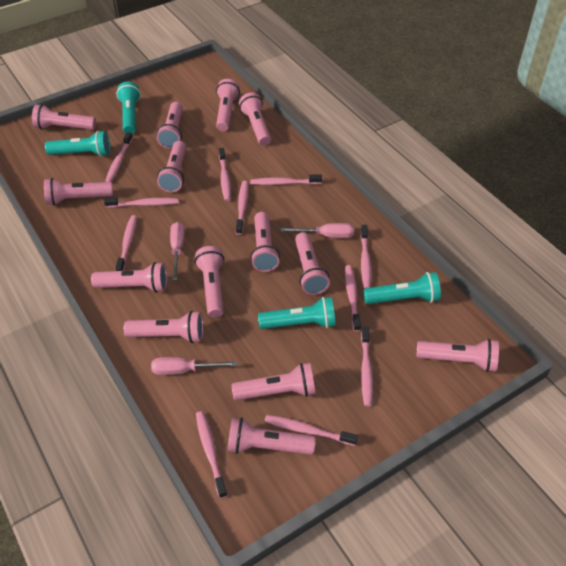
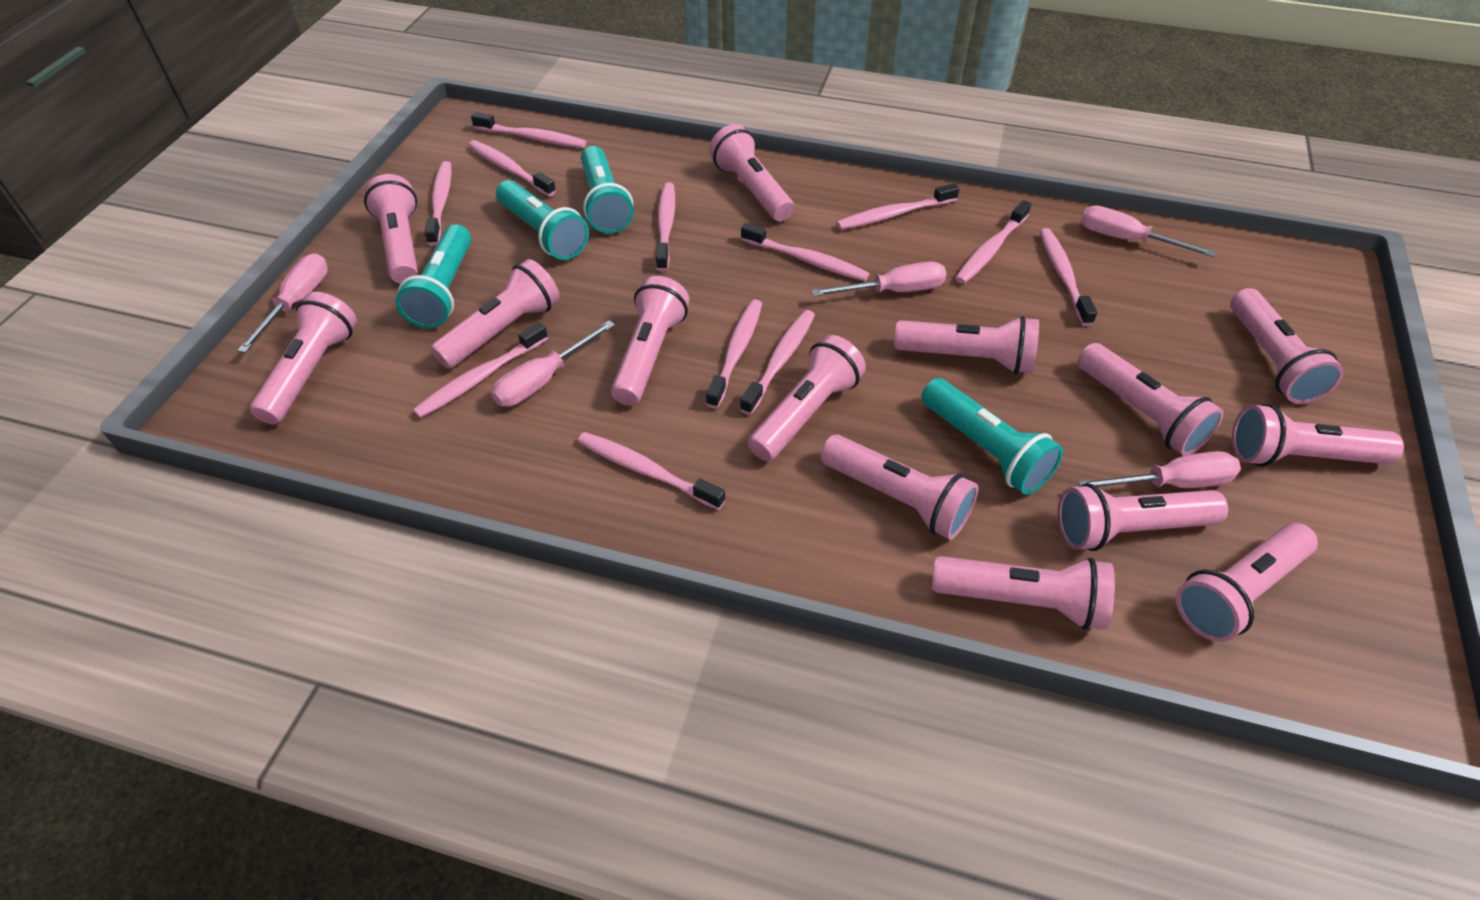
pink screwdriver: [151,357,237,375] [170,222,185,280] [281,223,354,238] = 3 -> [237,254,328,353] [491,320,615,407] [811,262,947,296] [1078,451,1241,488] [1081,205,1216,257] = 5
pink toothbrush: [104,197,179,208] [105,132,133,182] [115,215,137,271] [196,411,227,498] [219,148,231,201] [236,181,249,235] [250,175,322,185] [264,415,358,446] [345,265,361,332] [360,225,371,289] [361,327,373,407] = 11 -> [413,322,548,418] [424,161,451,246] [468,140,556,196] [471,112,587,148] [578,432,725,510] [656,182,675,271] [706,299,762,409] [740,310,815,415] [741,223,870,281] [836,183,959,230] [955,200,1031,284] [1040,228,1097,326] = 12

